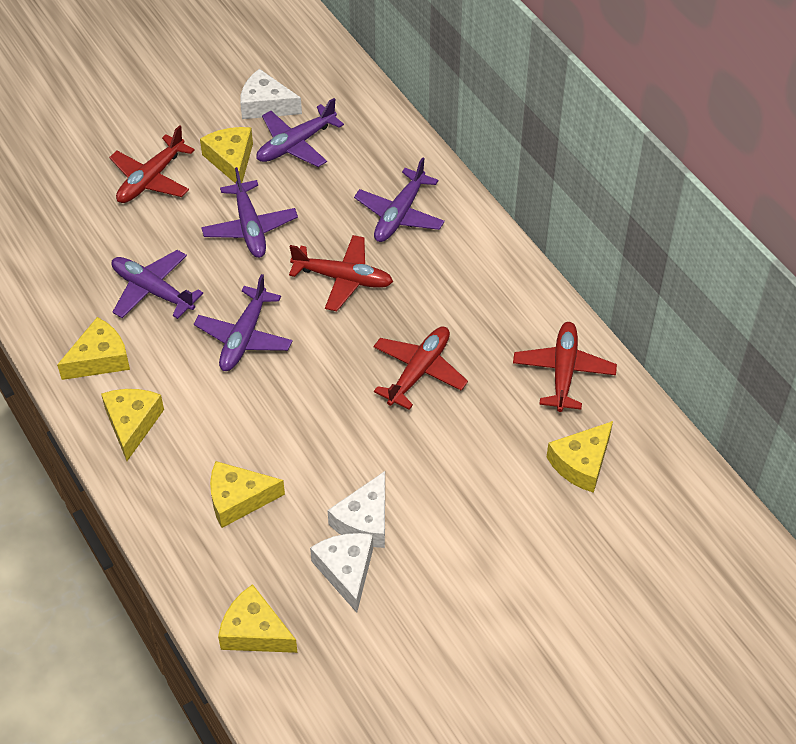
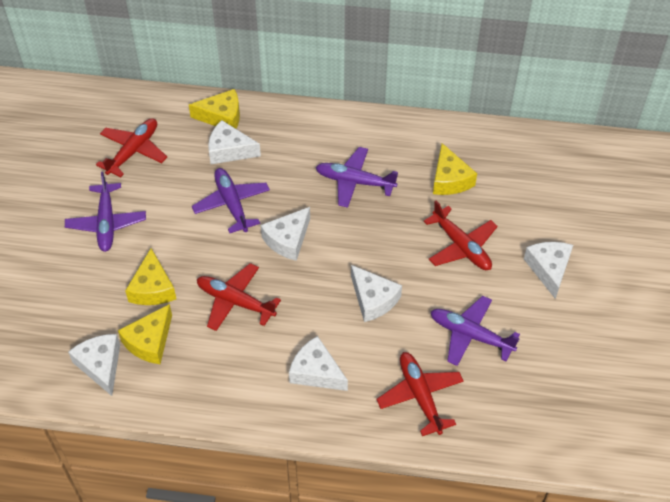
purple plane: [111,250,203,319] [194,274,293,371] [201,167,298,258] [256,98,344,167] [354,157,445,242] = 5 -> [65,172,146,252] [192,168,270,233] [316,147,398,208] [431,296,520,366] = 4
white cheese: [240,69,302,119] [310,533,373,613] [328,471,385,548] = 3 -> [68,334,120,396] [208,120,261,164] [261,207,310,261] [289,336,348,391] [351,265,402,322] [524,242,573,299] = 6
yellow cheese: [57,317,130,380] [101,389,164,461] [200,127,253,184] [210,461,285,528] [218,584,298,653] [546,421,613,493] = 6 -> [118,304,172,364] [125,248,176,305] [189,89,240,129] [433,143,477,195] = 4

